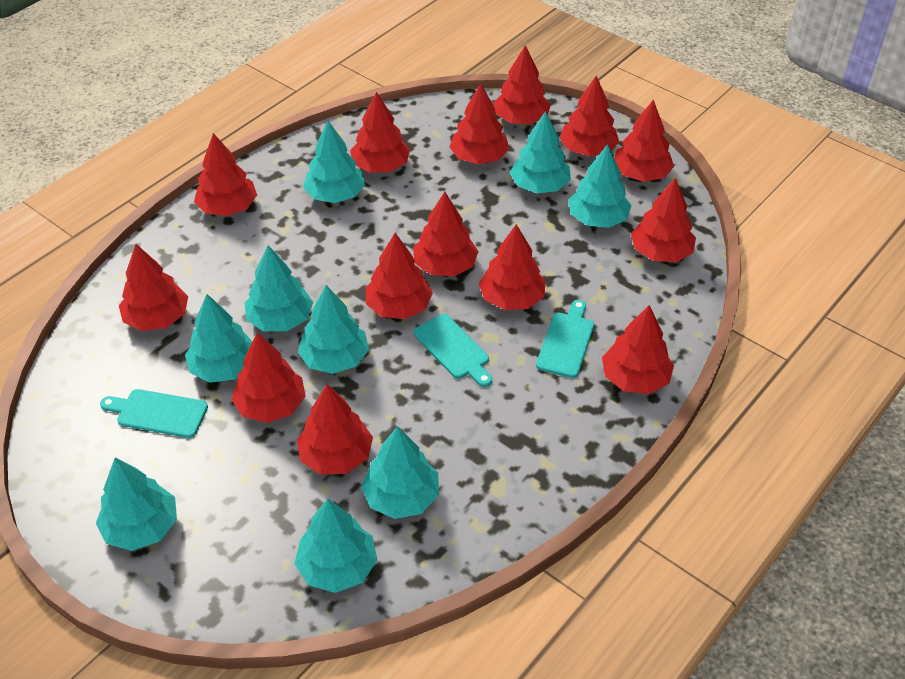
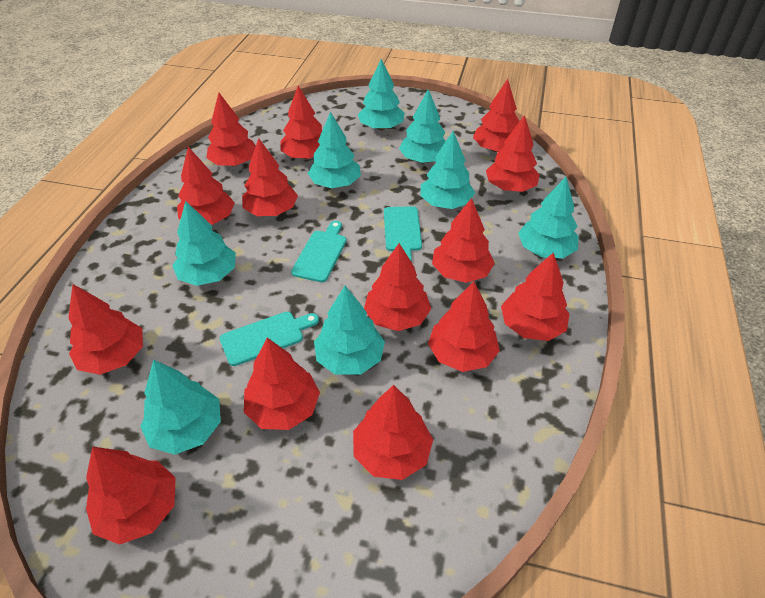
turquoise tree: [96,457,177,551] [185,294,252,383] [245,245,313,331] [294,499,377,593] [298,285,369,374] [303,121,365,203] [361,426,439,519] [510,111,571,193] [568,144,632,228] = 9 -> [140,360,221,455] [172,201,236,286] [308,112,361,188] [314,286,385,375] [358,59,405,130] [399,89,446,163] [420,131,475,209] [518,177,579,258] = 8

